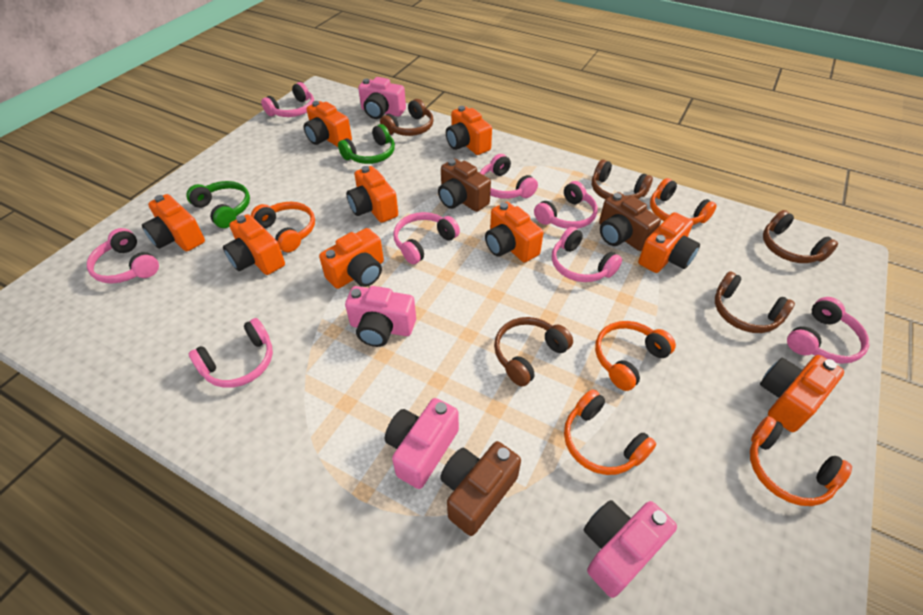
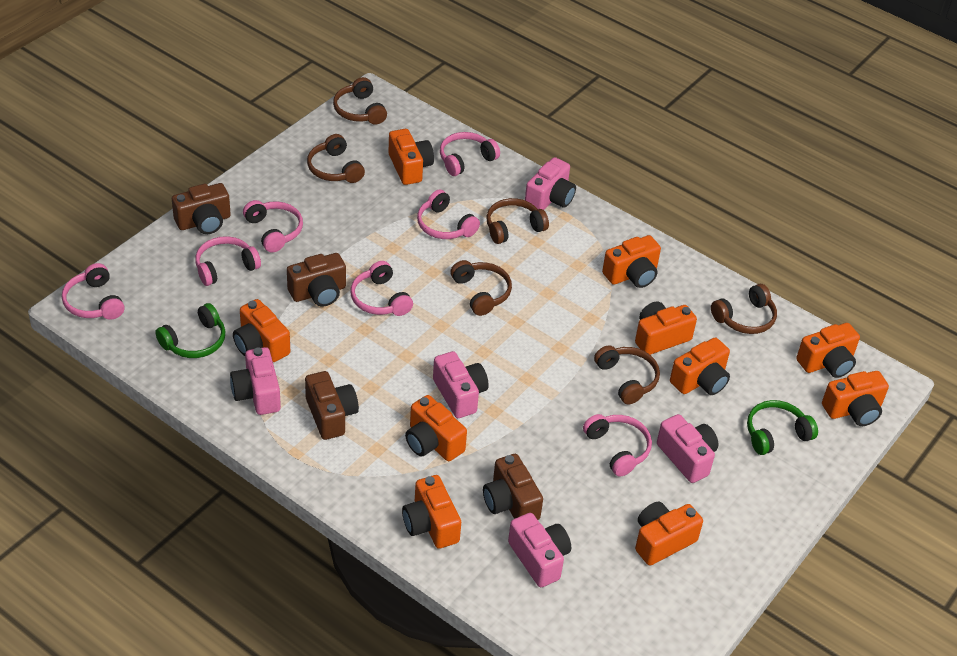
brown camera: [438,159,491,212] [440,441,521,536] [599,192,661,251] = 3 -> [172,183,231,234] [287,253,346,307] [305,371,359,440] [483,454,543,520] = 4
brown headphones: [380,99,434,136] [494,317,573,387] [592,159,653,200] [715,271,795,333] [763,210,838,263] = 5 -> [307,134,365,183] [333,77,387,125] [450,260,512,316] [486,198,549,244] [594,345,660,405] [711,284,777,334] = 6
orange camera: [142,194,205,251] [223,214,285,275] [304,101,352,147] [319,228,384,289] [346,166,398,223] [446,106,492,155] [485,202,543,262] [638,212,700,273] [760,355,844,432] = 9 -> [233,299,290,362] [389,129,434,185] [402,475,461,549] [405,395,467,461] [602,235,661,288] [635,302,697,355] [635,502,703,565] [670,337,730,395] [796,323,860,378] [822,371,889,426] = 10
orange headphones: [251,202,315,252] [564,389,656,475] [595,321,676,391] [650,178,717,225] [750,416,852,506] = 5 -> none = 0
pink camera: [345,286,416,347] [358,77,406,119] [385,398,459,489] [584,500,677,598] = 4 -> [230,347,281,415] [433,351,489,418] [508,513,571,587] [525,157,576,210] [657,414,719,483] = 5
pink headphones: [87,228,159,284] [189,318,273,388] [261,82,314,117] [393,212,460,264] [480,154,538,199] [534,181,597,229] [552,227,622,282] [787,297,869,364] = 8 -> [62,263,125,320] [195,236,261,286] [243,200,303,252] [351,261,413,316] [417,189,480,239] [440,132,500,176] [583,414,652,477] = 7

